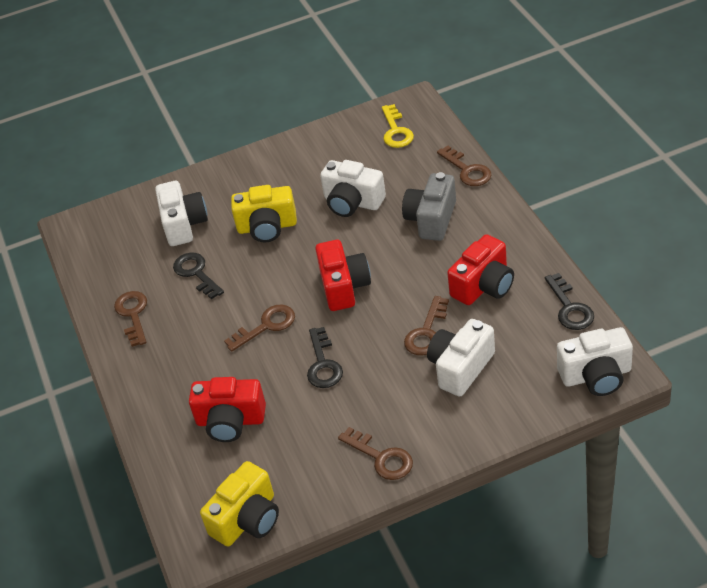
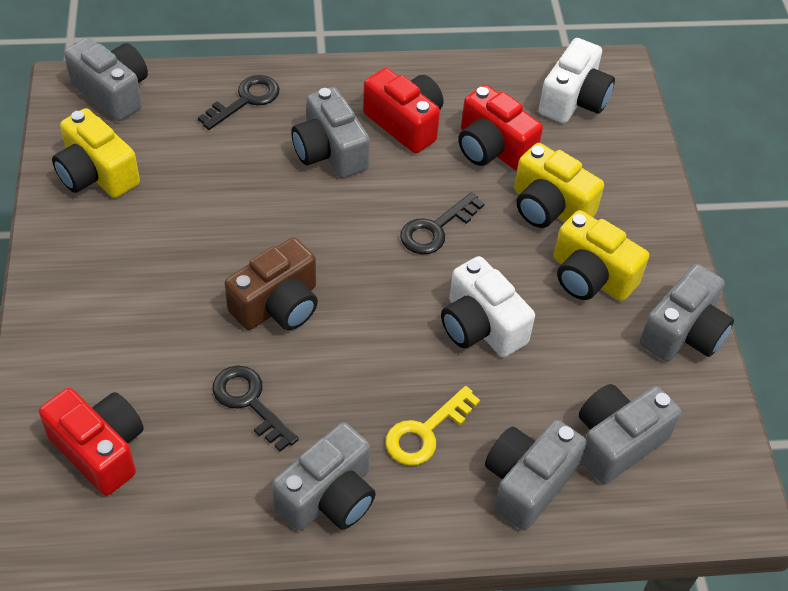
brown camera: none = 0 -> [224,237,318,330] = 1
brown key: [114,291,147,347] [224,305,295,352] [338,427,413,480] [404,296,449,355] [437,146,491,186] = 5 -> none = 0
grey camera: [402,172,456,241] = 1 -> [64,37,148,121] [272,422,376,531] [291,87,370,178] [485,420,587,530] [579,384,681,484] [640,264,734,362] = 6
white camera: [155,181,208,246] [320,160,386,217] [427,319,495,396] [557,327,633,396] = 4 -> [441,256,535,357] [539,38,615,123] = 2
yellow camera: [200,461,279,546] [231,185,297,242] = 2 -> [52,108,140,198] [514,143,604,228] [554,210,649,301] = 3

